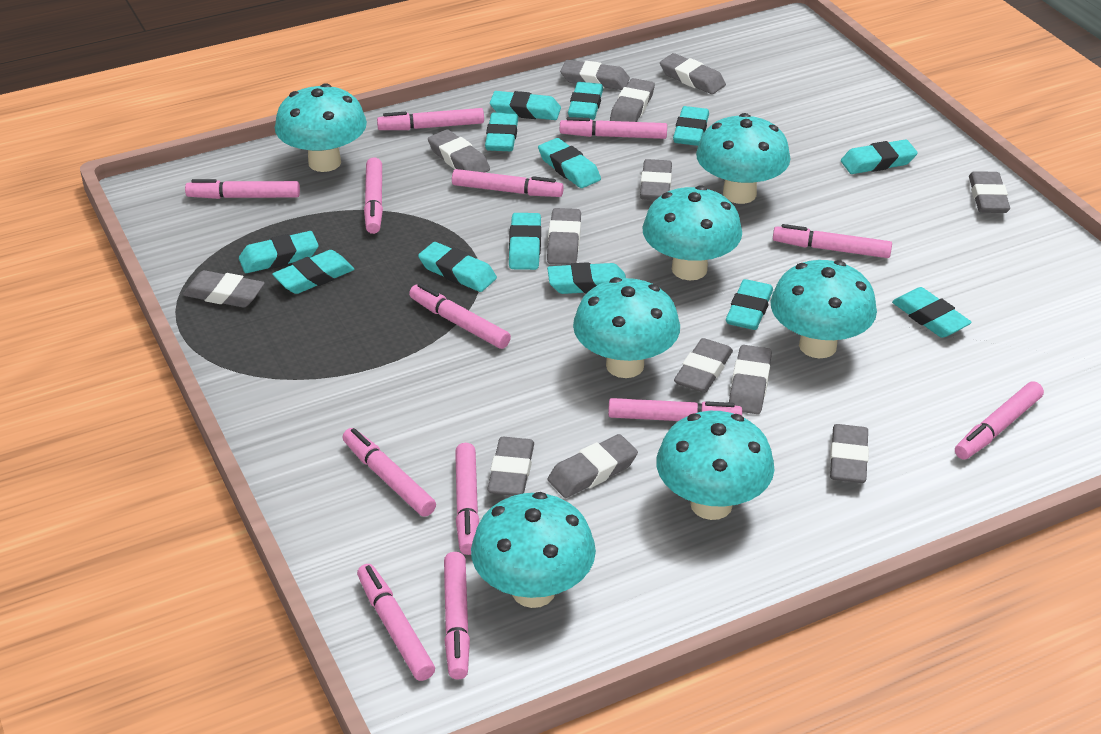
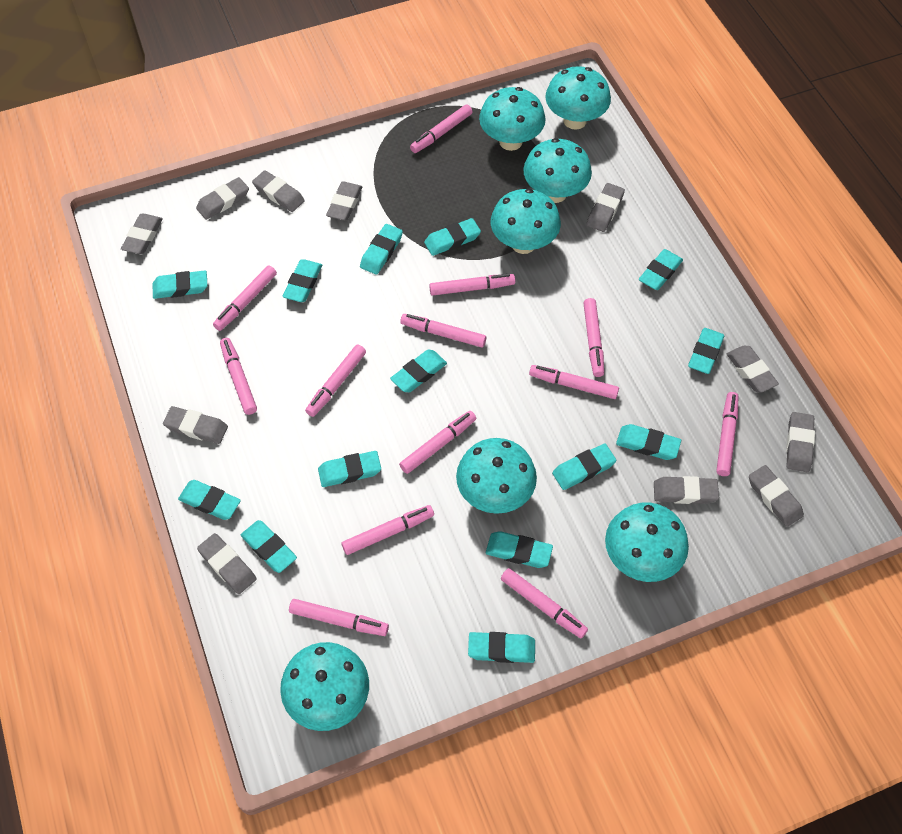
grey eraser: [183,270,265,308] [428,129,490,173] [487,437,534,496] [547,208,581,265] [548,434,638,498] [560,60,630,90] [610,78,655,122] [640,159,672,200] [660,53,726,94] [674,338,733,393] [729,345,772,414] [830,424,869,483] [969,171,1010,213] = 13 -> [121,214,163,254] [163,406,228,444] [196,177,249,220] [197,533,257,594] [252,170,305,212] [326,181,362,221] [586,183,625,232] [654,476,719,504] [727,346,779,393] [749,465,804,527] [786,412,815,472] = 11
turquoise eraser: [239,231,319,273] [272,250,354,294] [418,242,497,292] [485,113,518,151] [490,91,561,120] [509,213,541,270] [538,138,601,188] [547,262,626,294] [568,82,603,120] [673,106,709,146] [726,279,773,330] [841,139,918,174] [892,287,972,338] = 13 -> [153,271,207,299] [178,480,241,520] [241,520,297,573] [283,260,322,302] [318,451,381,487] [360,224,403,275] [390,350,447,392] [424,218,481,256] [468,632,535,663] [486,531,553,568] [552,444,616,490] [616,424,681,460] [639,249,683,290] [688,328,724,374] = 14

